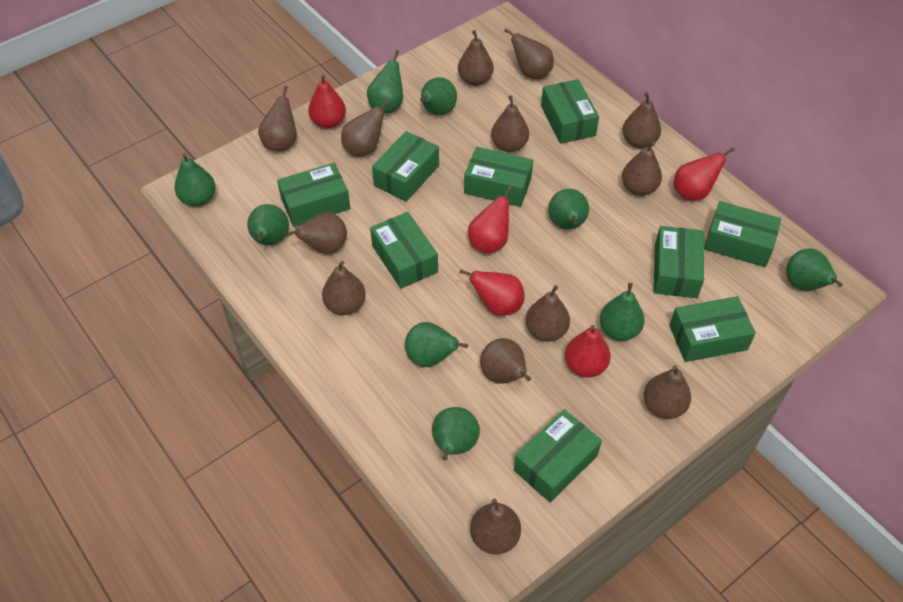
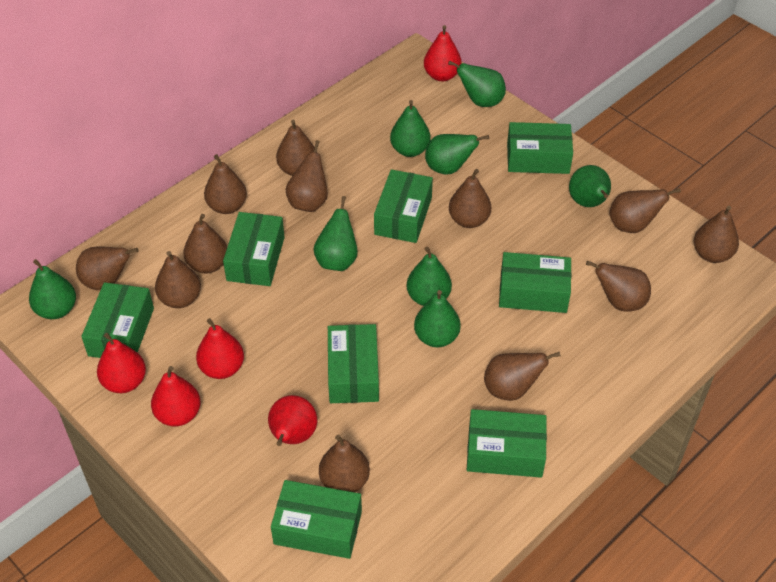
brown pear: [258,86,297,151] [286,213,347,254] [322,261,366,315] [341,99,391,157] [458,30,494,86] [470,498,521,555] [480,338,531,384] [491,96,529,152] [504,28,554,79] [526,285,570,342] [622,92,661,149] [622,142,662,196] [644,365,691,419] = 13 -> [76,246,138,290] [155,251,201,308] [183,214,227,273] [204,154,247,214] [276,120,317,176] [286,140,328,212] [319,435,370,492] [449,169,491,228] [484,352,561,401] [586,261,651,312] [609,188,681,233] [694,206,739,263] = 12
green box: [277,163,350,227] [370,212,438,289] [372,131,439,202] [464,147,533,207] [514,409,602,503] [541,79,599,144] [654,226,704,298] [669,296,756,362] [704,201,781,267] = 9 -> [81,282,154,358] [223,212,285,286] [271,480,362,559] [328,324,379,403] [374,169,433,243] [467,409,547,478] [499,252,571,313] [507,122,573,174] = 8
green pear: [174,153,215,206] [247,204,289,245] [367,50,403,113] [405,322,468,367] [420,77,457,115] [432,407,480,461] [548,189,589,229] [600,283,645,341] [786,248,843,291] = 9 -> [29,259,76,319] [313,196,358,271] [390,100,430,157] [407,246,452,306] [414,290,461,347] [425,134,489,174] [448,61,506,107] [569,165,611,207] = 8

